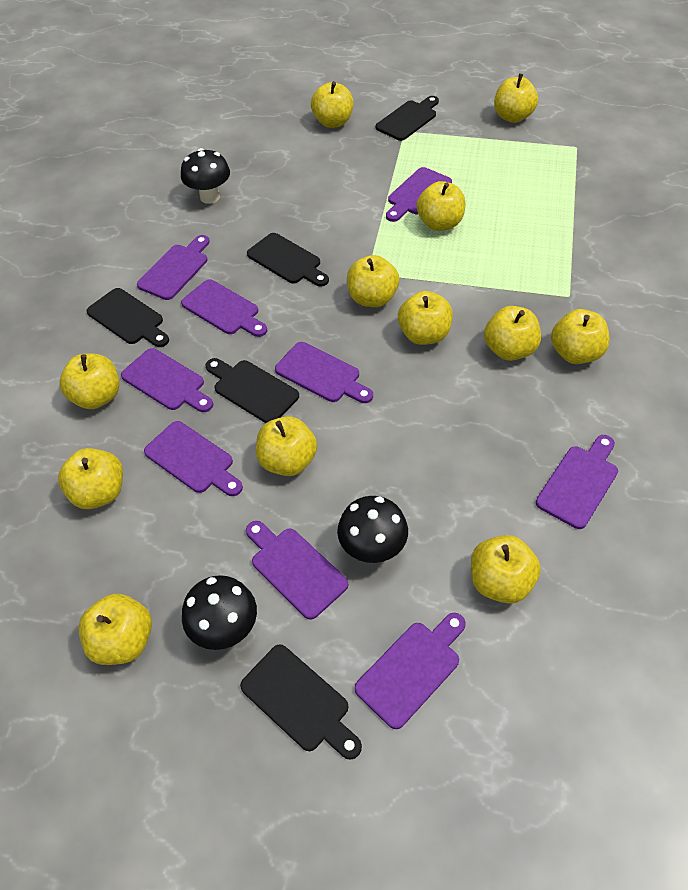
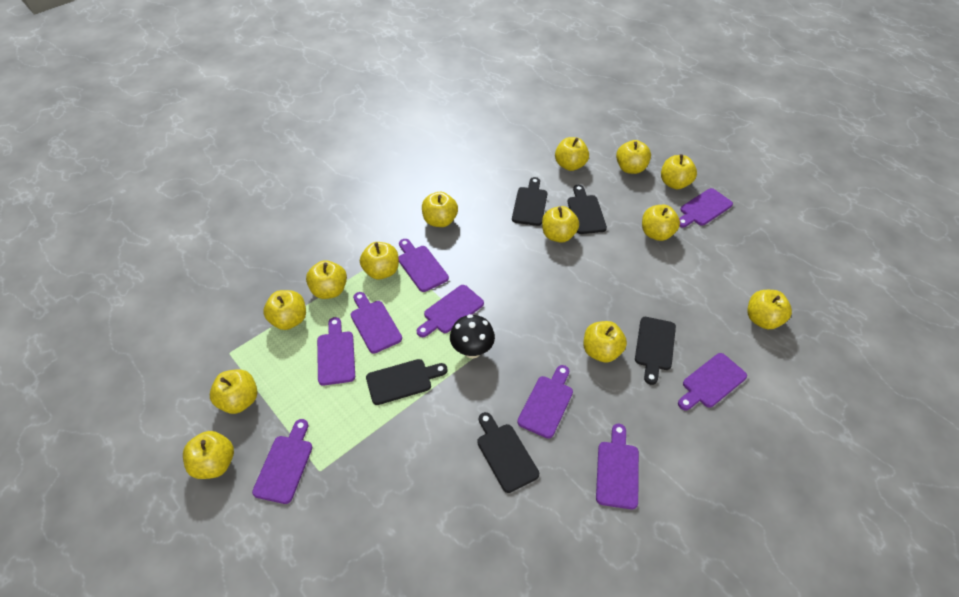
black mushroom: [181,148,230,204] [182,575,257,650] [337,496,408,563] = 3 -> [450,314,495,358] = 1
yellow apple: [58,448,123,509] [59,353,119,409] [78,593,152,665] [256,416,317,476] [311,81,354,128] [347,255,399,307] [398,291,453,345] [417,181,465,231] [471,535,541,604] [484,306,541,361] [494,74,538,123] [551,309,609,364] = 12 -> [183,431,234,479] [210,369,258,414] [263,290,306,330] [306,260,347,299] [360,242,399,279] [422,192,458,227] [542,206,579,243] [555,137,589,171] [583,321,627,363] [616,140,651,174] [642,205,680,241] [661,154,697,189] [747,290,792,329] = 13

